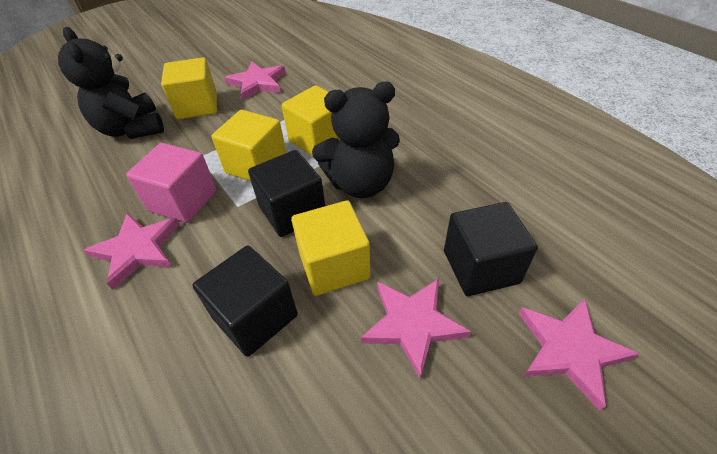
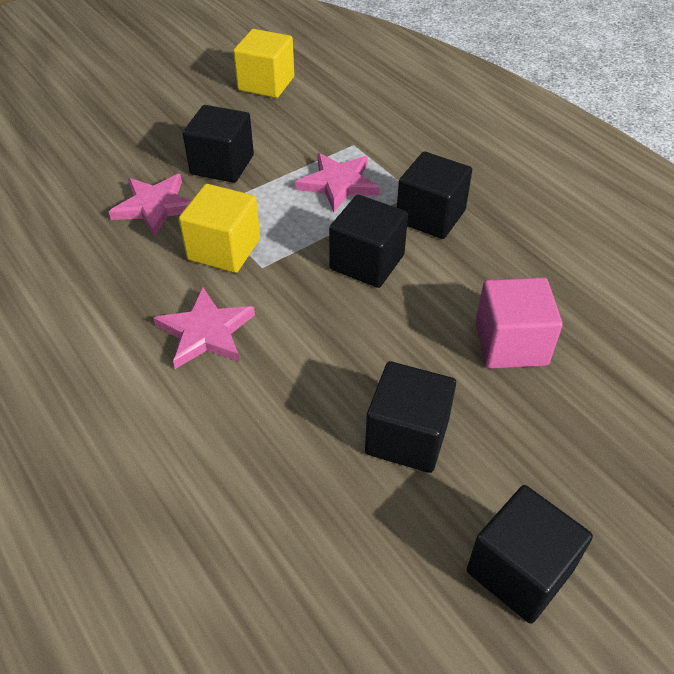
black cube: [193,245,298,357] [248,150,325,237] [444,202,538,296] = 3 -> [183,105,254,183] [329,195,408,288] [365,361,456,473] [397,151,472,239] [467,485,593,624] = 5
black teddy bear: [58,27,164,139] [312,82,400,198] = 2 -> none = 0
pink star: [84,213,180,290] [224,62,286,100] [361,279,471,379] [519,298,639,411] = 4 -> [109,174,191,236] [153,287,255,369] [295,153,380,212] = 3
yellow cube: [161,58,217,119] [212,110,287,181] [282,85,340,156] [291,200,370,296] = 4 -> [179,184,260,273] [233,29,294,98] = 2

